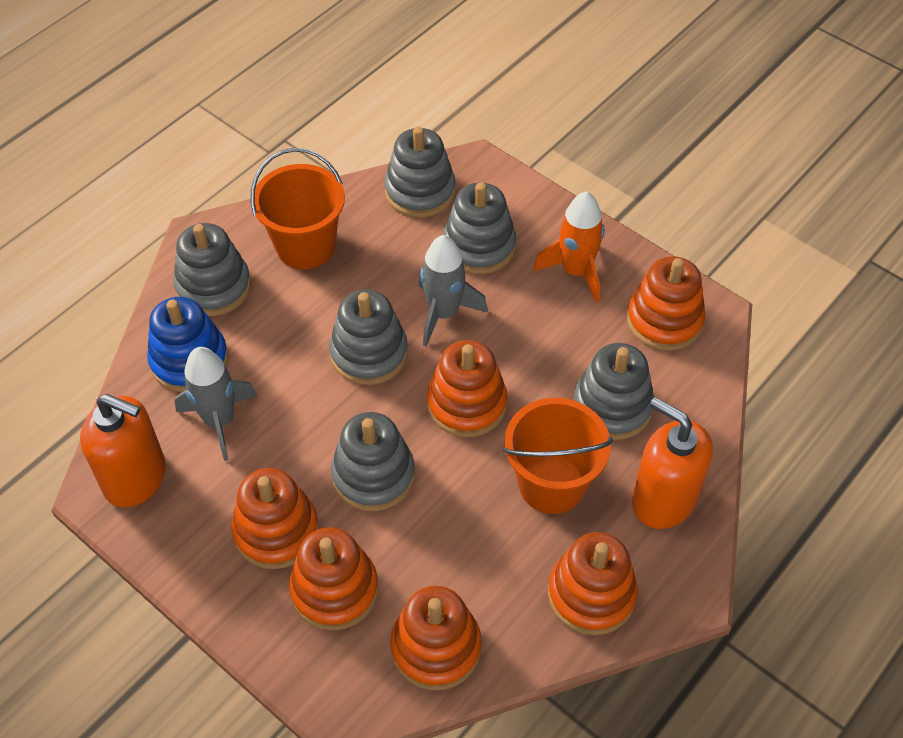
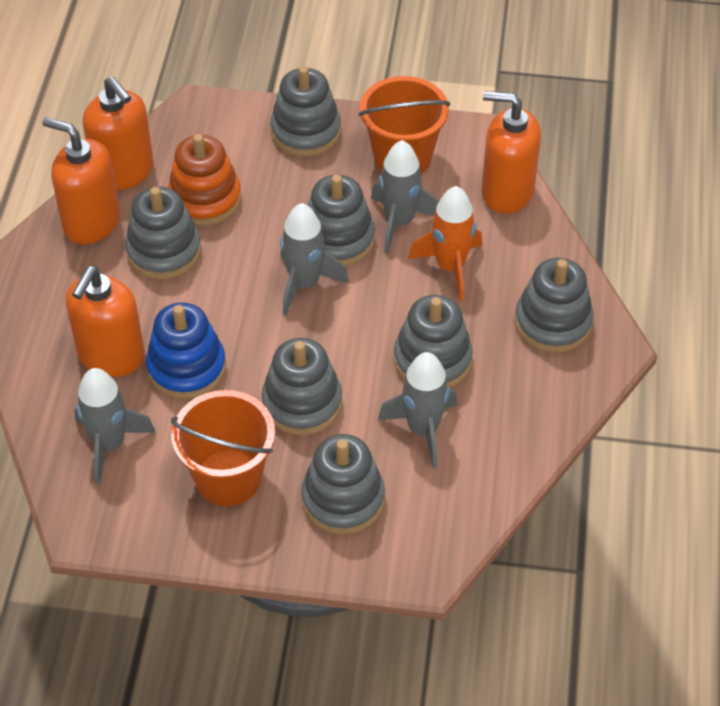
grey rocket: [175,347,257,461] [418,235,488,347] = 2 -> [74,368,156,485] [280,203,349,315] [371,140,439,253] [378,352,457,468] = 4
grey stacking toy: [174,223,251,316] [329,289,408,385] [331,412,415,511] [384,127,456,218] [443,182,516,274] [573,343,654,440] = 6 -> [125,187,201,279] [262,338,342,435] [270,66,341,157] [301,434,385,534] [308,175,375,266] [394,295,473,388] [515,258,594,353] = 7
orange soap dispenser: [80,394,166,508] [632,397,713,529] = 2 -> [42,117,120,244] [65,266,145,377] [83,76,154,190] [482,91,541,214] = 4
orange stacking toy: [231,468,319,569] [289,527,379,631] [390,586,482,690] [427,340,507,437] [548,532,638,635] [627,256,706,351] = 6 -> [168,134,241,226] = 1

